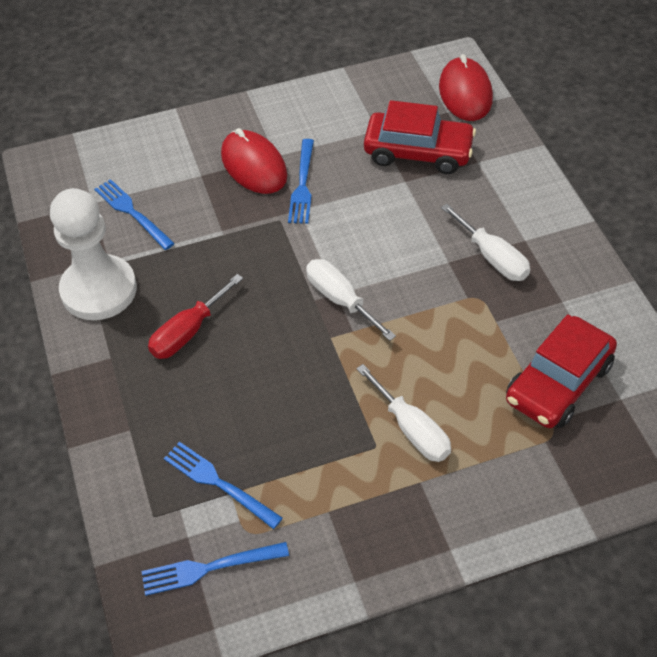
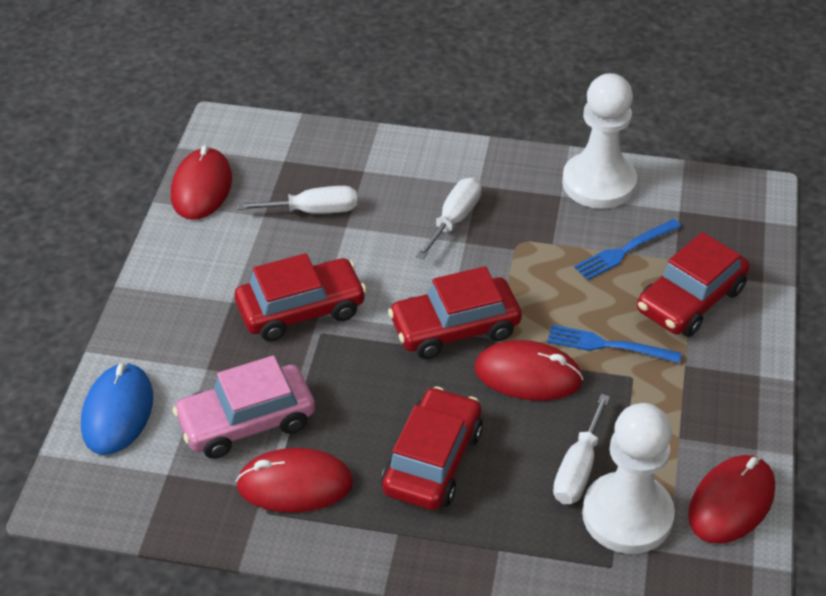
blue fork: [94,179,175,250] [142,542,289,596] [164,442,283,529] [288,139,314,224] = 4 -> [547,325,682,363] [574,219,681,280] = 2
blue mouse: none = 0 -> [81,362,153,455] = 1
pink car: none = 0 -> [173,355,315,459] = 1
red car: [364,100,476,174] [506,314,617,428] = 2 -> [235,253,367,341] [381,386,483,510] [388,266,522,359] [637,232,750,337] = 4
red mouse: [221,128,287,194] [439,54,493,121] = 2 -> [171,145,232,220] [236,448,353,513] [475,340,584,401] [688,455,775,544] = 4
red screwdriver: [148,274,243,359] = 1 -> none = 0
white pawn: [50,188,137,320] = 1 -> [562,73,637,209] [582,403,675,554] = 2

